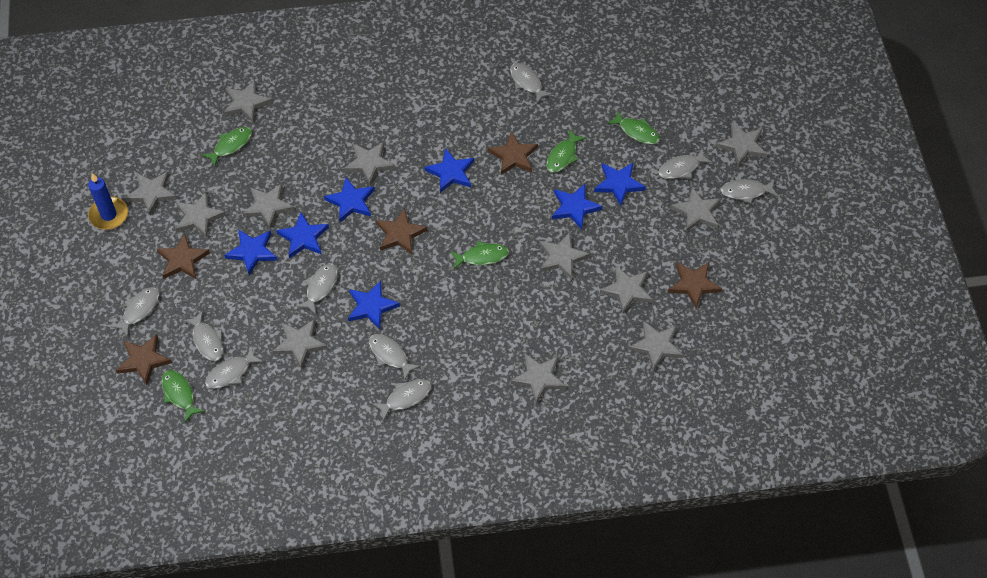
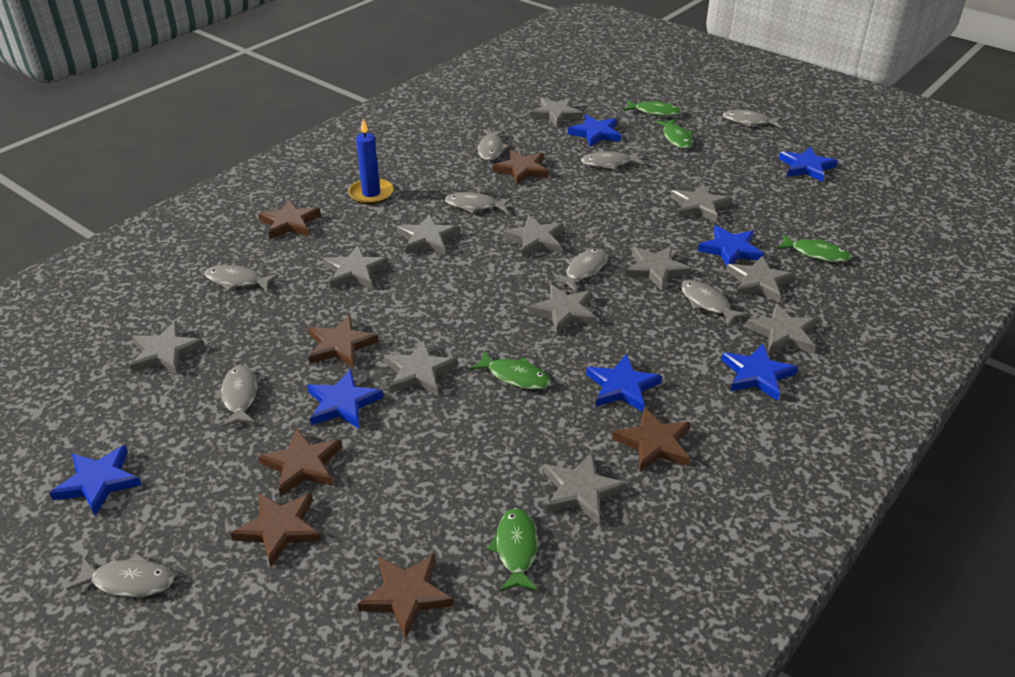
brown star: [116,334,172,385] [157,234,210,279] [376,208,427,254] [488,132,538,175] [668,262,722,309] = 5 -> [230,493,321,567] [258,199,321,239] [258,428,342,497] [308,315,379,368] [357,554,454,639] [493,150,549,185] [612,407,691,472] = 7

